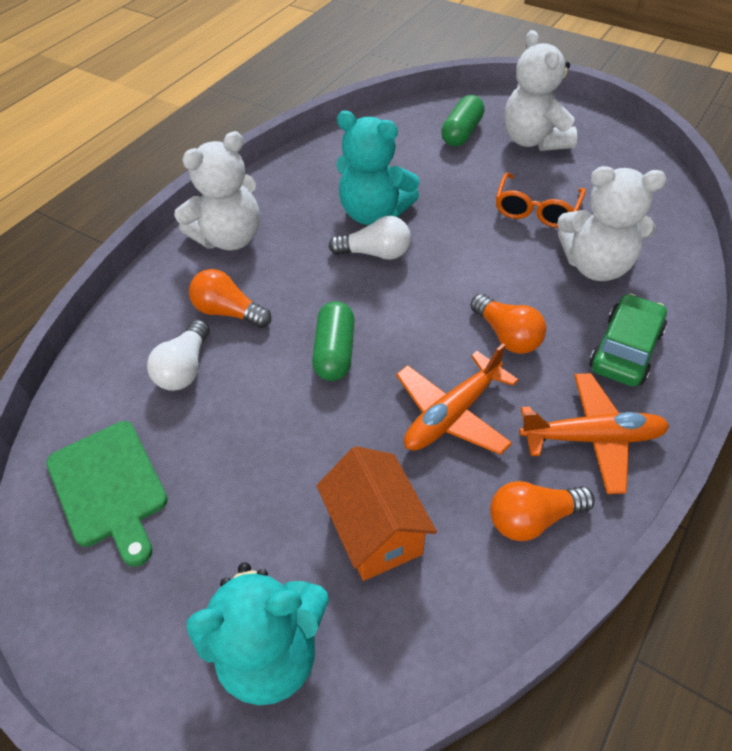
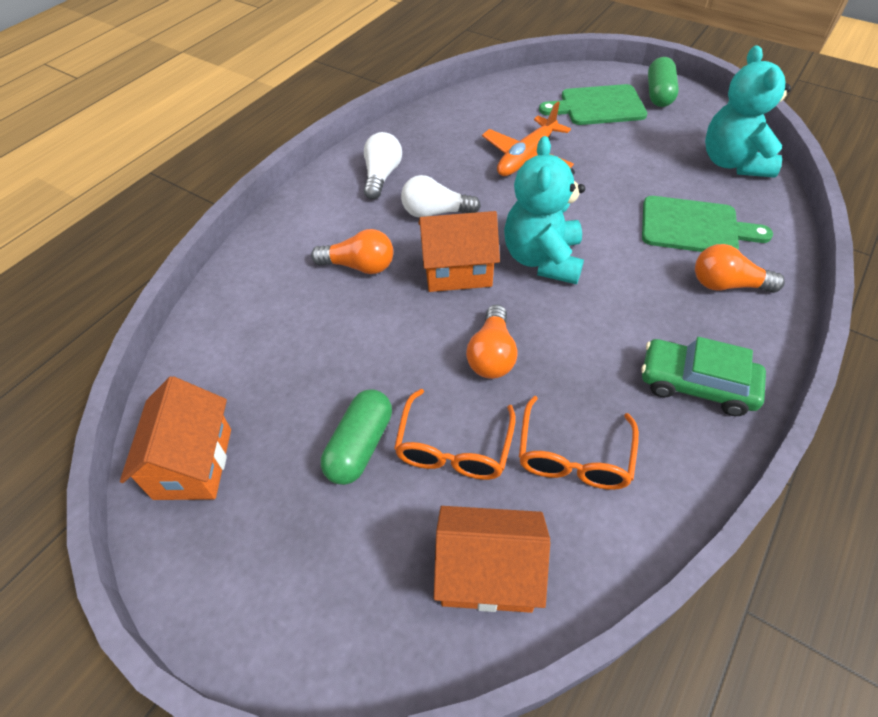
green cutting board: [46,421,168,567] = 1 -> [539,84,647,125] [642,196,773,252] = 2
orange glasses: [496,173,586,228] = 1 -> [394,389,516,480] [519,396,639,490] = 2
orange house: [317,446,437,581] = 1 -> [120,376,231,500] [418,211,500,292] [434,506,550,613] = 3
orange plane: [396,343,518,455] [519,373,669,494] = 2 -> [482,101,574,176] = 1
white teddy bear: [174,131,260,251] [504,30,577,151] [557,166,667,281] = 3 -> none = 0

